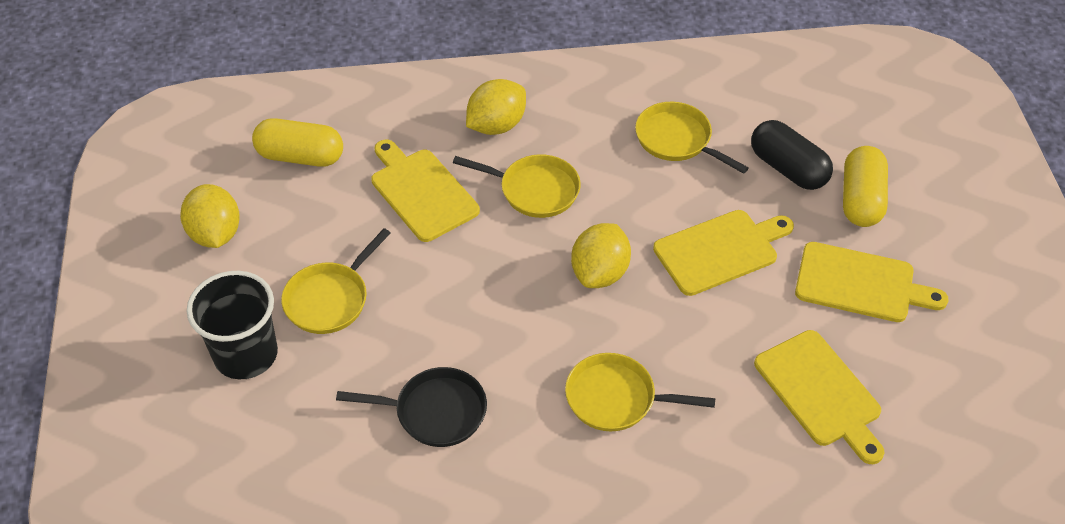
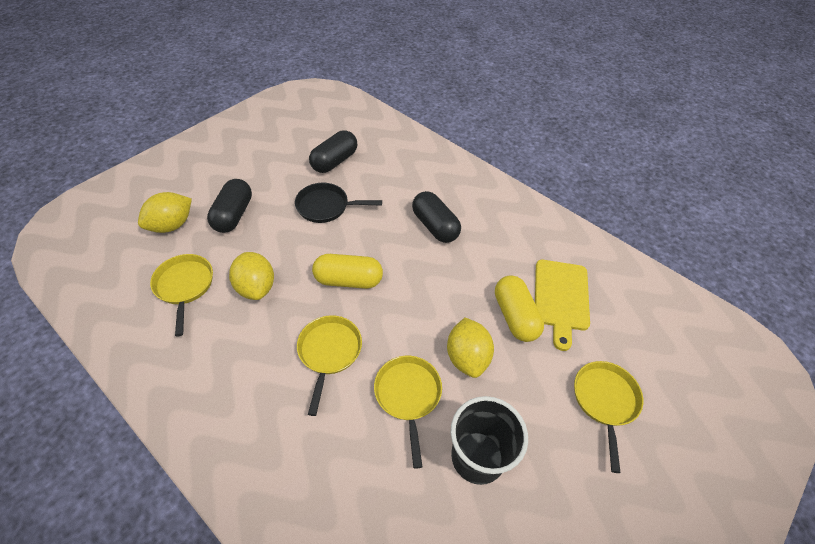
black capsule: [751,120,833,190] = 1 -> [207,179,252,233] [309,131,357,173] [412,191,461,243] = 3
yellow cutting board: [371,140,480,242] [653,210,794,296] [754,330,884,464] [795,242,949,322] = 4 -> [535,260,590,351] = 1

